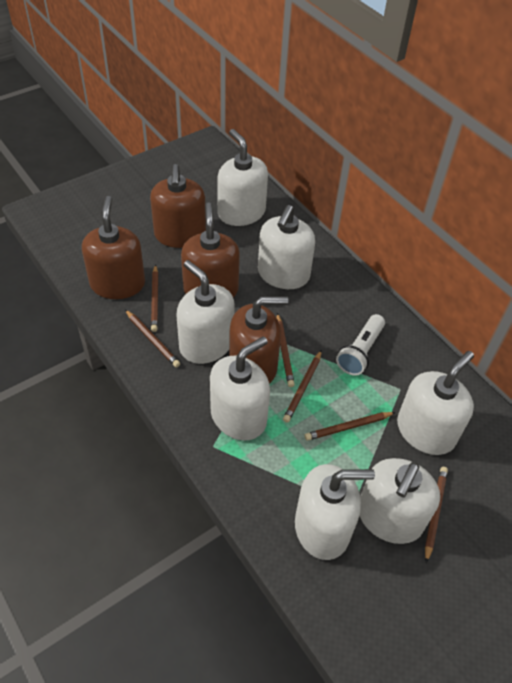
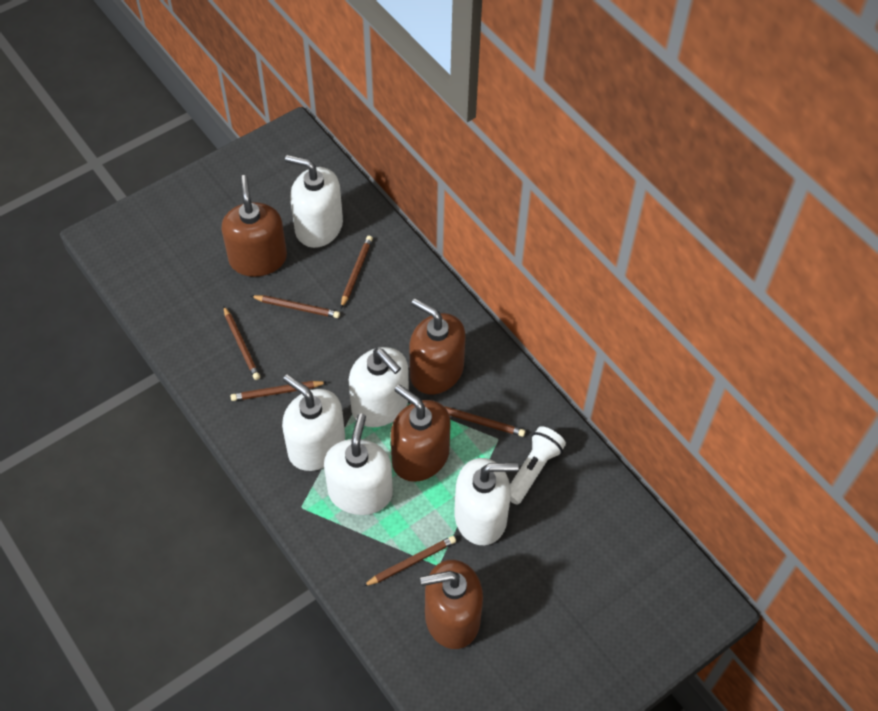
white soap dispenser: [177,260,235,364] [210,336,270,441] [217,129,268,226] [258,205,315,289] [295,464,375,560] [360,458,440,544] [397,351,474,455] = 7 -> [282,374,345,471] [285,155,343,248] [324,414,393,515] [349,347,409,427] [454,458,519,545] = 5

